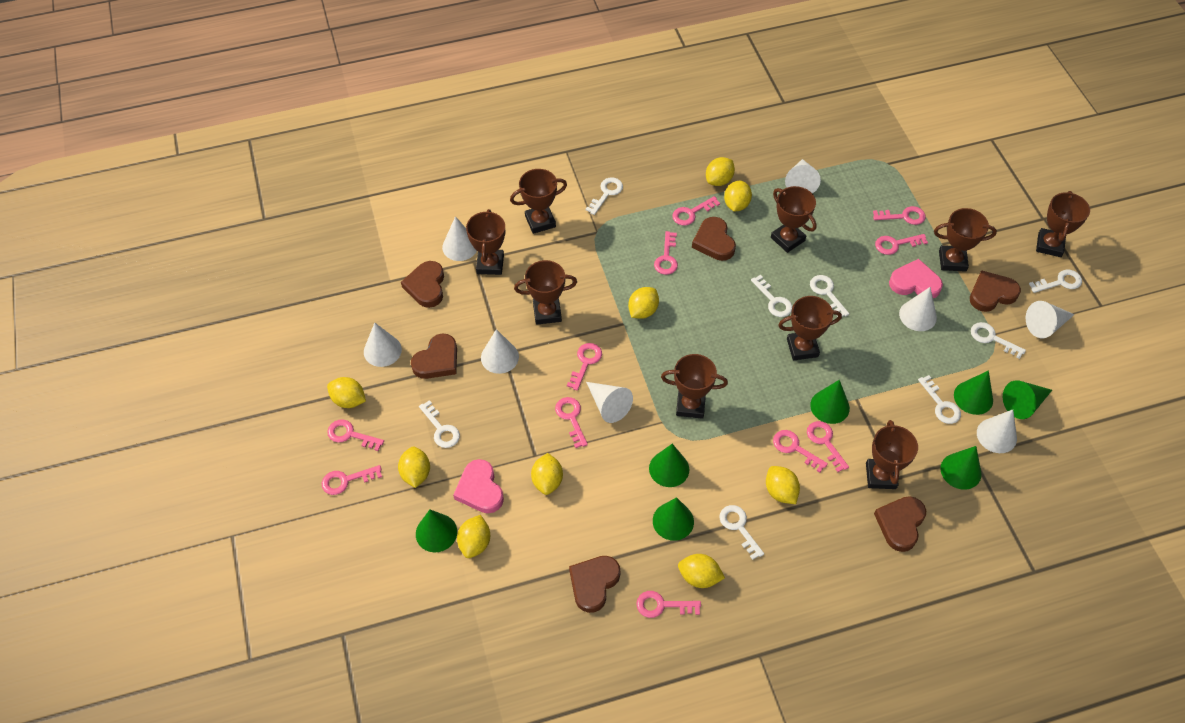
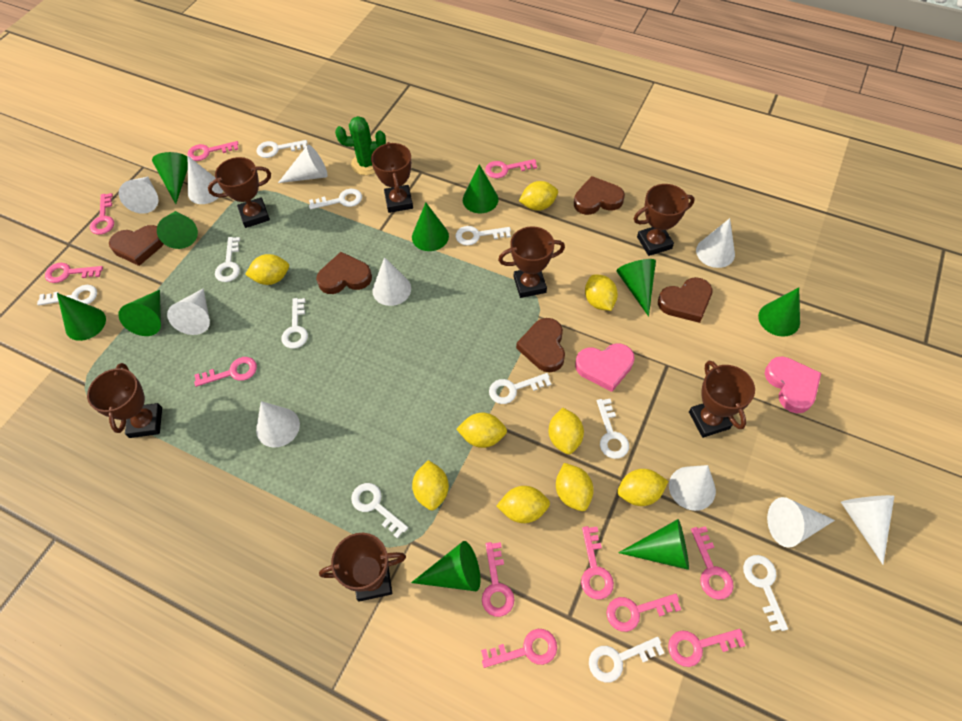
brown heart: [401,261,444,308] [411,334,457,379] [569,556,620,613] [692,217,736,261] [874,496,926,552] [970,270,1021,312] = 6 -> [109,225,164,266] [316,252,372,294] [516,318,565,372] [574,176,625,215] [658,277,713,323] = 5
brown trophy: [466,209,505,275] [510,169,567,234] [514,260,577,325] [661,354,728,419] [771,186,817,253] [779,296,842,360] [866,420,918,489] [934,208,997,272] [1036,191,1090,257] = 9 -> [87,363,162,438] [208,157,271,228] [319,533,406,602] [371,142,413,213] [498,226,565,298] [634,184,695,256] [689,361,755,438] = 7
green cactus: none = 0 -> [335,116,386,175] = 1
green cone: [416,510,457,552] [649,444,689,487] [653,497,694,541] [810,380,850,424] [940,446,981,490] [954,370,993,415] [1003,380,1052,419] = 7 -> [57,293,106,341] [118,290,161,336] [152,152,188,204] [157,211,198,249] [411,541,480,591] [412,203,449,251] [463,164,499,213] [616,259,656,317] [618,519,689,570] [758,287,800,336] = 10
white cone: [364,322,402,367] [442,216,477,261] [481,329,519,374] [586,382,633,423] [785,159,821,193] [899,287,937,331] [977,410,1017,453] [1026,301,1075,338] = 8 -> [119,177,159,214] [167,288,210,335] [188,156,223,204] [256,401,300,448] [278,145,328,183] [372,257,411,306] [669,465,716,511] [696,218,735,268] [767,497,835,548] [841,495,894,564] = 10
white key: [419,400,460,448] [586,178,623,215] [719,505,764,560] [751,275,792,317] [810,275,849,317] [918,375,961,424] [971,322,1026,359] [1029,270,1082,293] = 8 -> [37,285,97,306] [215,237,240,282] [257,140,307,158] [281,298,308,349] [309,189,362,210] [351,483,408,538] [456,226,511,246] [489,373,551,404] [589,637,664,683] [597,399,629,459] [743,555,788,631] = 11

